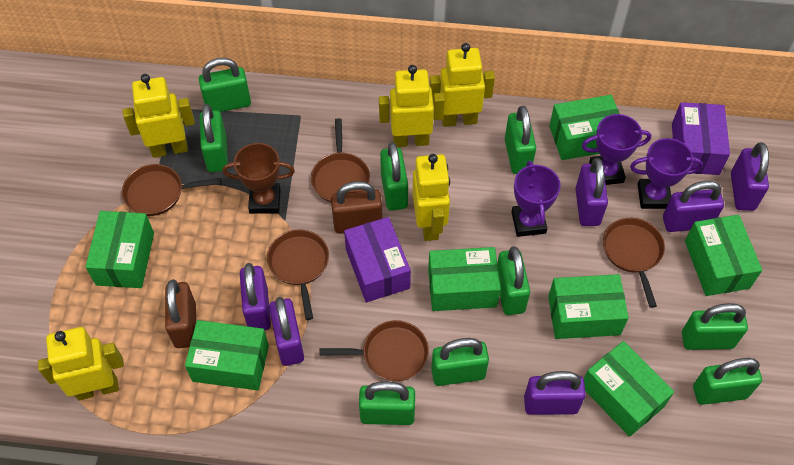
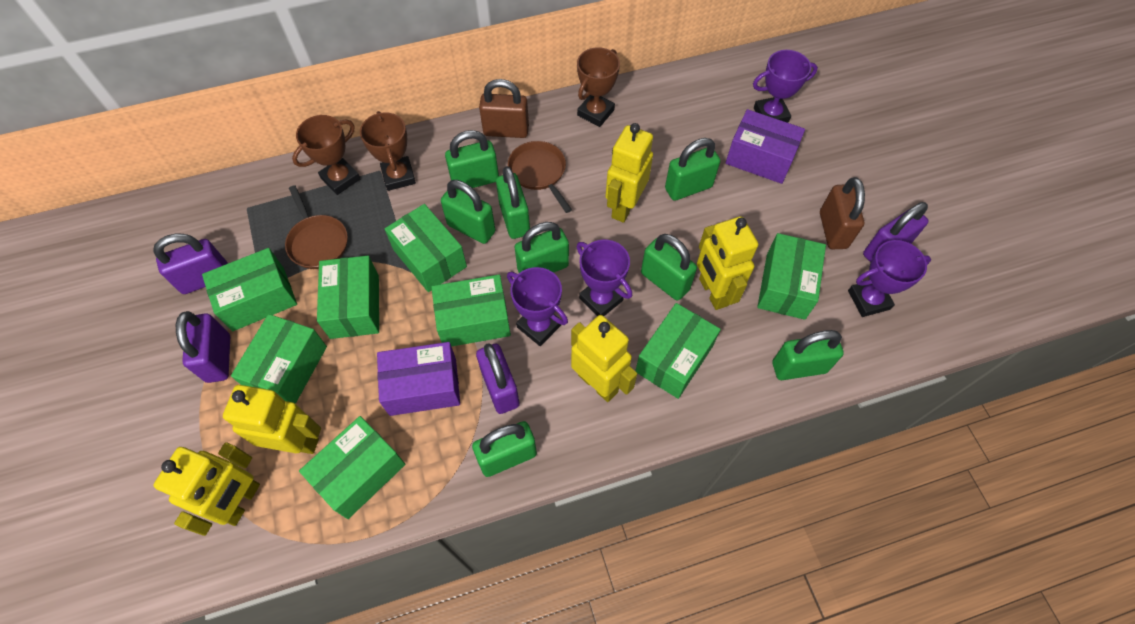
brown pan: [122,164,221,216] [267,229,329,320] [311,118,370,202] [320,320,429,381] [603,218,665,308] = 5 -> [285,185,348,269] [508,141,572,213] = 2
brown trophy: [222,143,295,214] = 1 -> [292,115,361,195] [360,111,416,191] [577,47,620,127] = 3
green box: [85,211,154,288] [185,320,269,390] [428,247,501,311] [548,274,629,339] [549,95,620,160] [584,341,674,437] [685,215,762,296] = 7 -> [202,248,297,331] [231,314,327,404] [299,416,405,519] [317,256,379,339] [385,204,467,292] [431,275,511,347] [635,303,721,399] [757,233,826,320] = 8
green padlock: [199,58,251,112] [200,104,228,172] [359,381,415,425] [380,142,408,211] [431,338,489,386] [497,246,530,315] [505,106,536,174] [682,303,748,350] [693,358,762,405] = 9 -> [441,180,496,244] [445,130,499,188] [472,421,537,477] [496,166,530,239] [514,222,569,273] [641,234,697,301] [665,138,720,201] [772,330,844,380] = 8
purple padlock: [240,263,271,330] [269,297,304,366] [524,371,586,415] [575,158,608,226] [663,181,724,232] [731,143,769,211] = 6 -> [153,234,228,294] [176,311,230,383] [476,343,520,414] [863,202,929,262] = 4
purple trophy: [511,161,561,237] [582,114,651,185] [630,138,703,209] = 3 -> [507,267,568,346] [577,239,632,316] [753,50,818,123] [848,240,931,317] = 4

